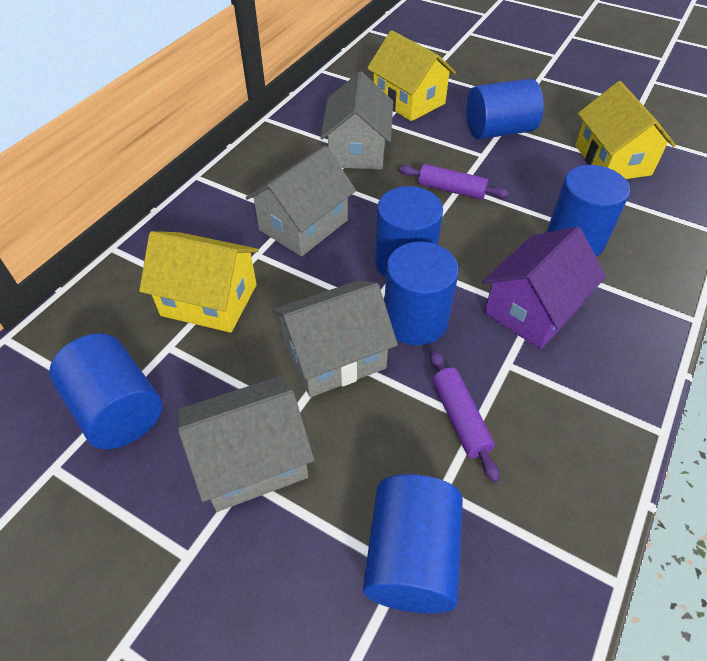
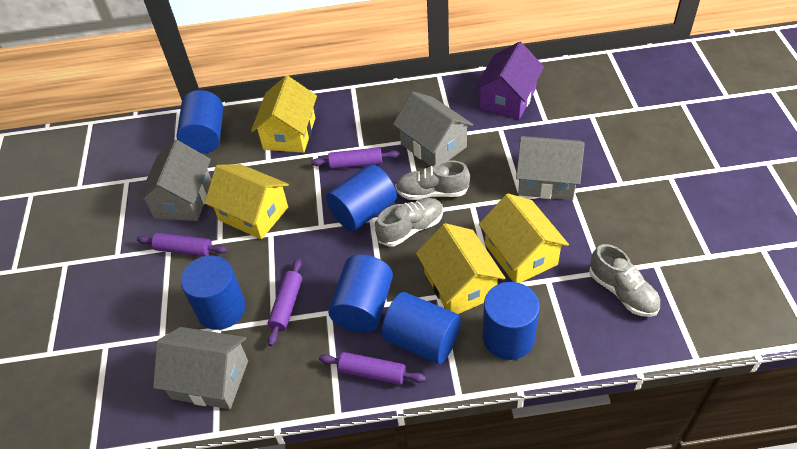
grey shoe: none = 0 -> [375,198,443,246] [395,160,470,200] [589,244,660,317] = 3
purple rolling pin: [399,164,509,200] [430,350,500,482] = 2 -> [137,233,228,256] [268,258,302,346] [311,147,400,169] [319,352,426,385] = 4
yellow house: [139,231,258,333] [367,30,456,121] [575,81,676,179] = 3 -> [205,164,289,239] [251,76,317,153] [416,223,505,314] [479,193,569,283] = 4

